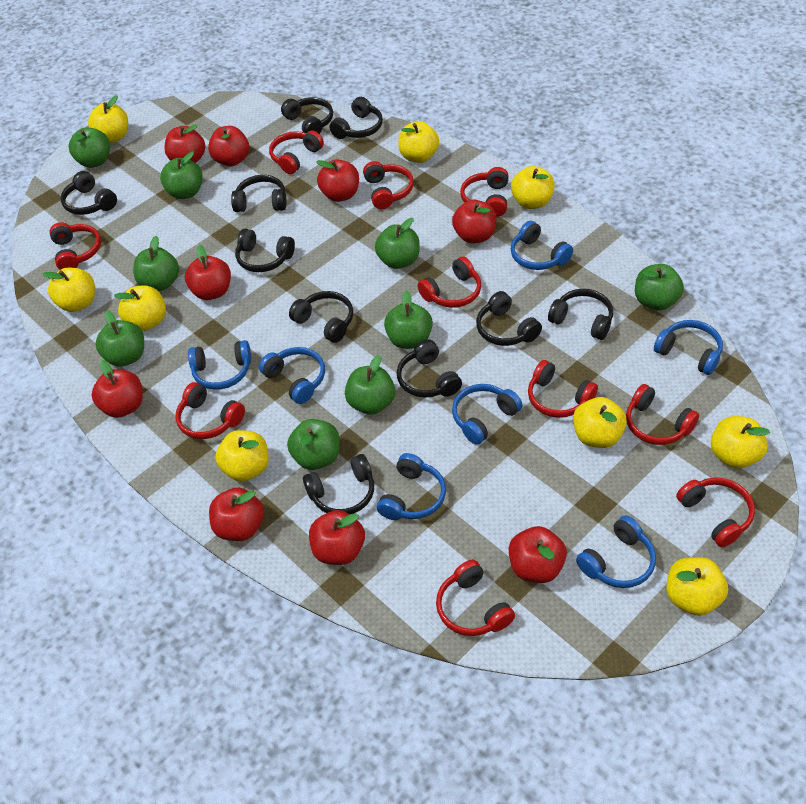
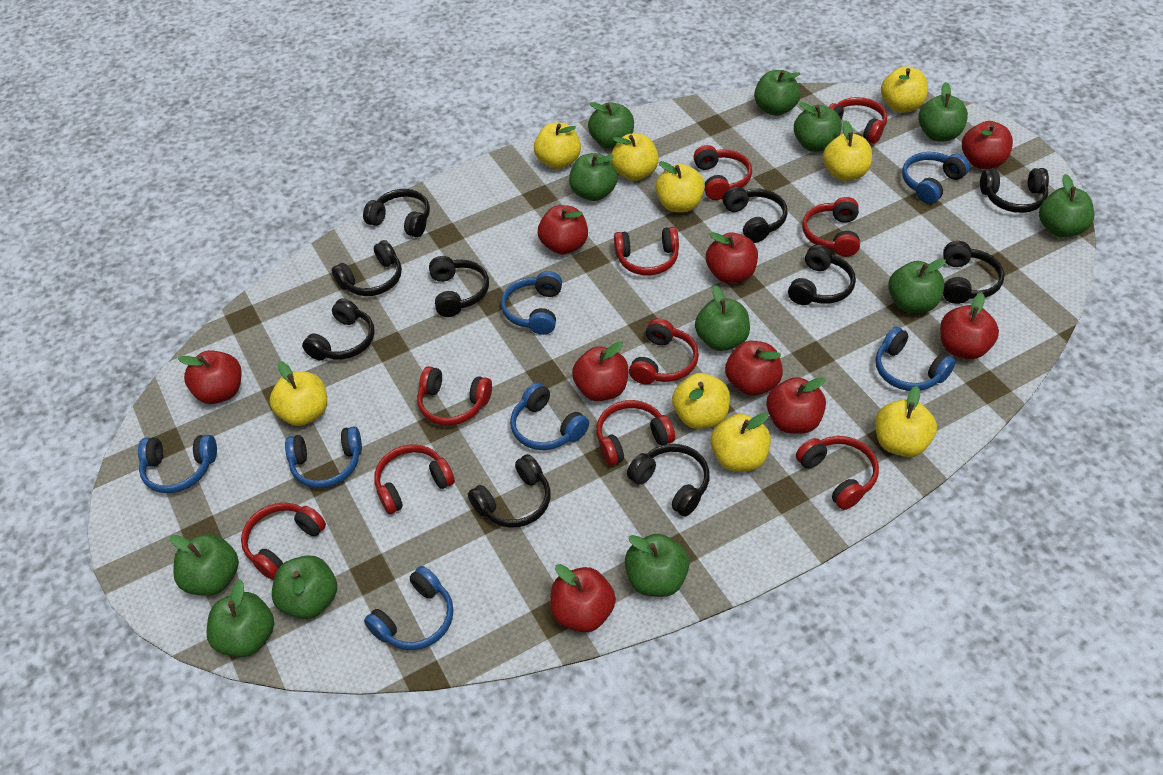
green apple: [69,128,110,168] [95,310,144,367] [133,236,179,291] [160,152,203,199] [287,419,340,470] [345,355,395,415] [375,218,420,269] [384,290,433,349] [635,264,684,311] = 9 -> [170,534,239,596] [206,580,274,657] [272,555,337,619] [569,153,618,201] [588,102,634,149] [625,534,690,597] [695,285,750,351] [754,70,801,116] [794,102,842,152] [888,259,946,313] [918,82,968,141] [1039,174,1094,237] = 12

